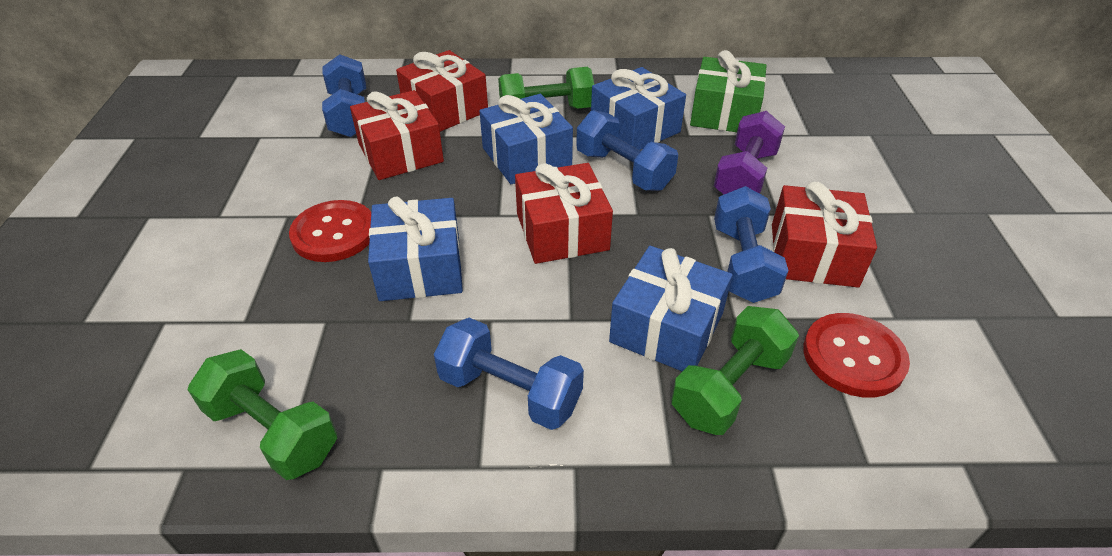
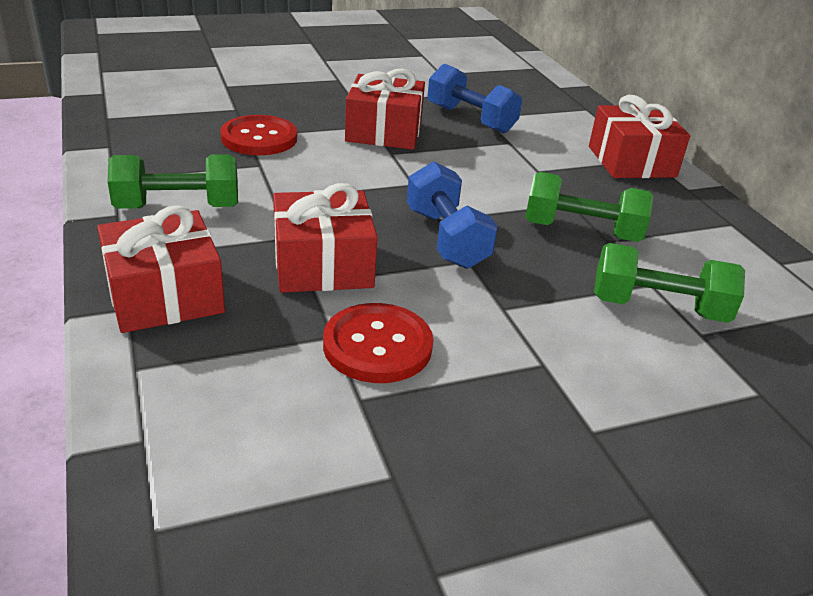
blue dumbbell: [322,54,366,137] [434,318,584,430] [576,110,678,191] [714,186,788,303] = 4 -> [407,161,498,269] [427,63,522,134] = 2
blue gift: [368,196,463,301] [479,94,573,184] [591,67,686,150] [609,246,733,371] = 4 -> none = 0
green gift: [690,50,767,132] = 1 -> none = 0
purple dumbbell: [714,111,785,194] = 1 -> none = 0

